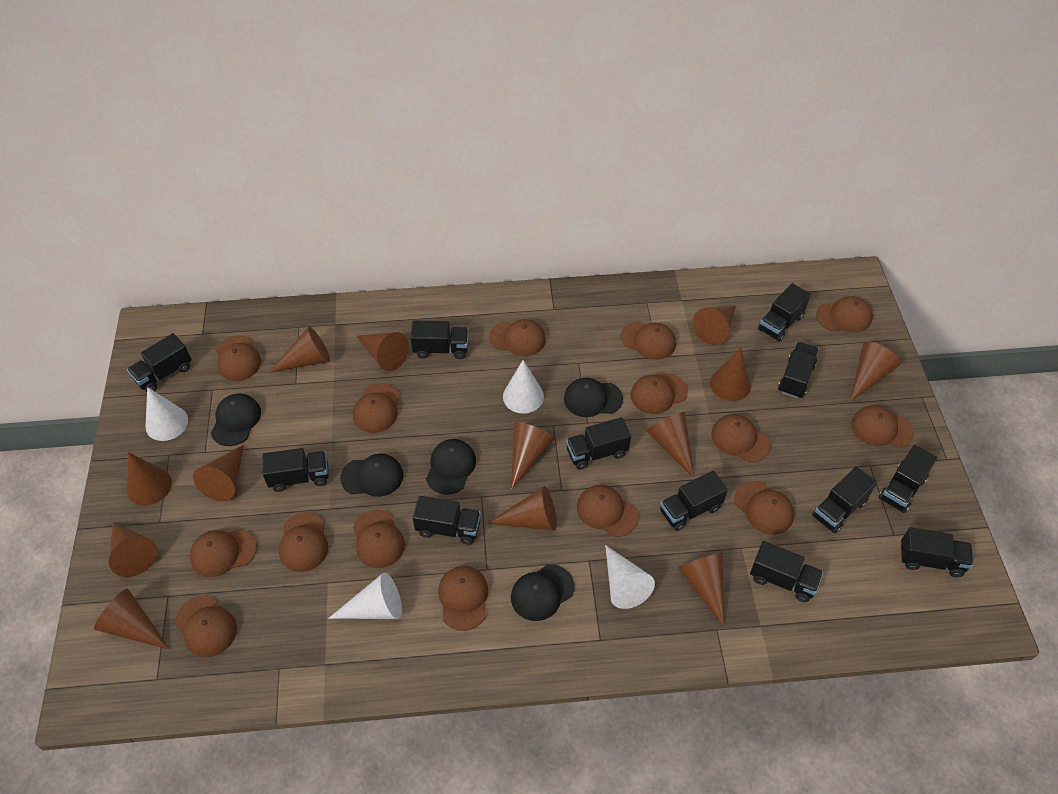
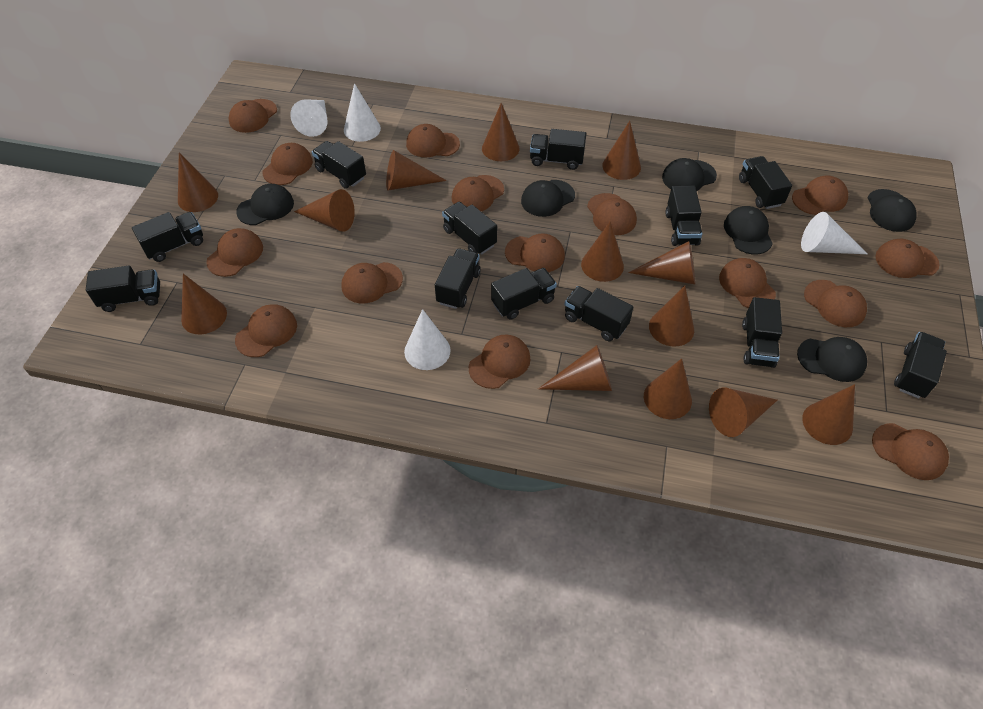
black cap: [211,393,261,446] [340,453,403,497] [426,439,476,495] [511,564,574,621] [564,378,623,417] = 5 -> [236,184,294,225] [521,180,575,217] [662,158,717,191] [724,206,773,254] [797,337,867,382] [867,189,917,232] = 6

